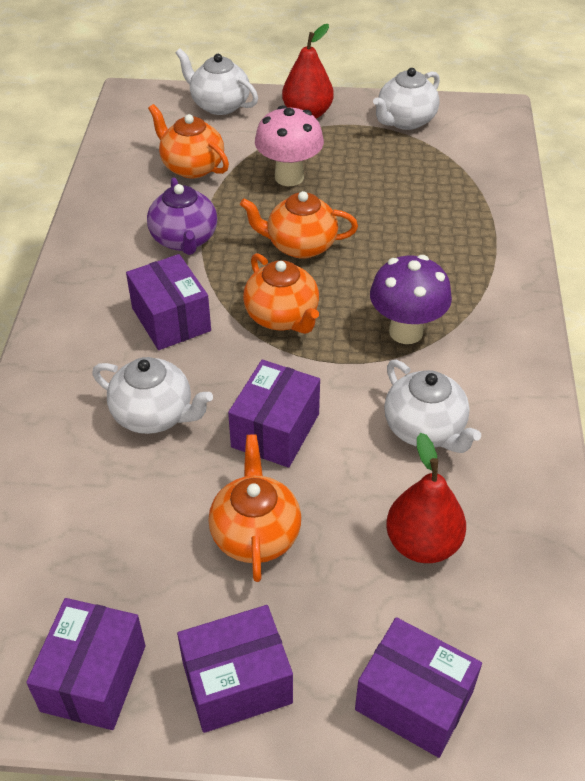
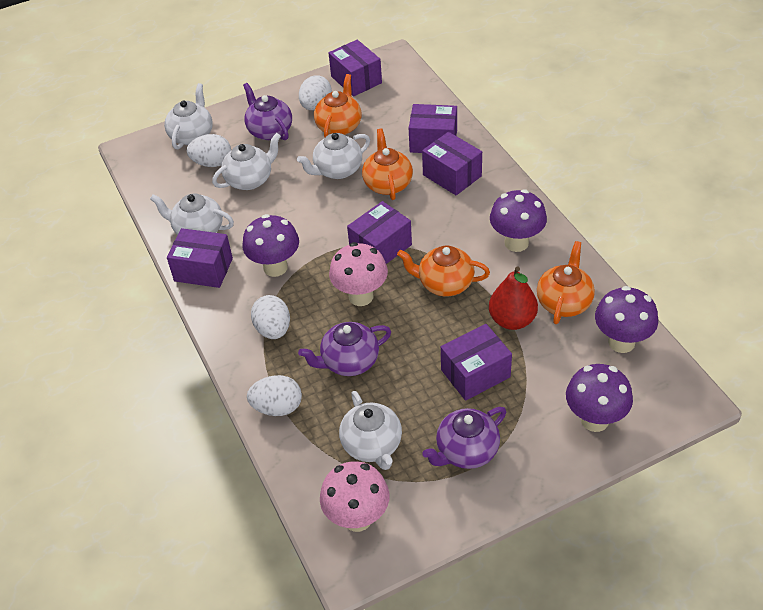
pink mushroom: [255,105,324,186] = 1 -> [320,461,389,532] [329,242,388,306] = 2
purple box: [26,598,146,730] [126,254,211,350] [177,605,293,733] [228,360,320,468] [355,617,482,758] = 5 -> [167,228,233,288] [329,40,382,97] [347,201,412,264] [409,104,457,153] [422,132,482,195] [441,324,512,401] = 6
purple mushroom: [370,255,452,344] = 1 -> [243,214,299,277] [490,189,547,252] [566,364,633,432] [595,286,658,353] = 4
purple teapot: [147,178,217,255] = 1 -> [243,83,292,140] [298,322,391,376] [422,407,506,469] = 3
red pear: [282,24,334,118] [386,433,466,563] = 2 -> [489,266,538,330] = 1
white egg: none = 0 -> [187,134,231,167] [247,375,302,416] [251,295,290,339] [299,75,332,110] = 4
white teapot: [92,357,213,434] [175,48,258,115] [373,68,440,130] [384,360,481,453] = 4 -> [150,193,234,235] [164,83,213,149] [212,133,281,190] [297,133,370,179] [339,391,402,470] = 5

